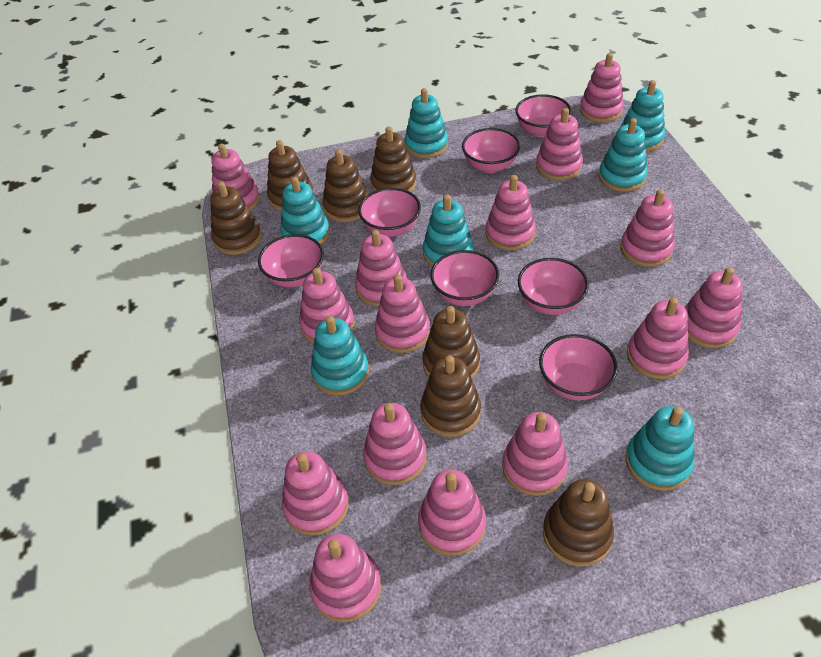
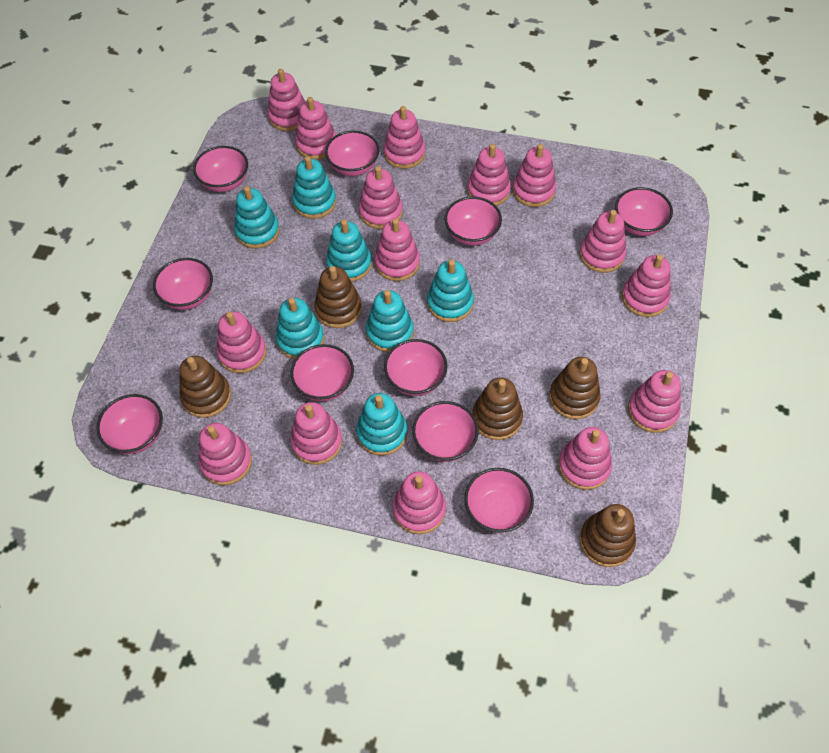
brown stacking toy: [210,181,262,255] [267,140,314,211] [323,149,368,222] [370,127,416,192] [420,355,481,437] [422,306,480,378] [543,479,614,567] = 7 -> [179,356,231,418] [314,266,362,328] [472,377,523,440] [549,357,601,419] [579,504,636,567] = 5
pink bowl: [258,234,324,288] [358,188,421,237] [430,250,499,306] [462,128,520,173] [515,94,572,137] [518,258,589,315] [539,334,618,400] = 7 -> [96,394,163,454] [153,258,213,310] [193,146,248,192] [290,344,354,401] [325,131,380,176] [384,339,448,396] [412,401,479,462] [445,197,502,246] [465,468,534,533] [615,187,673,236] = 10

